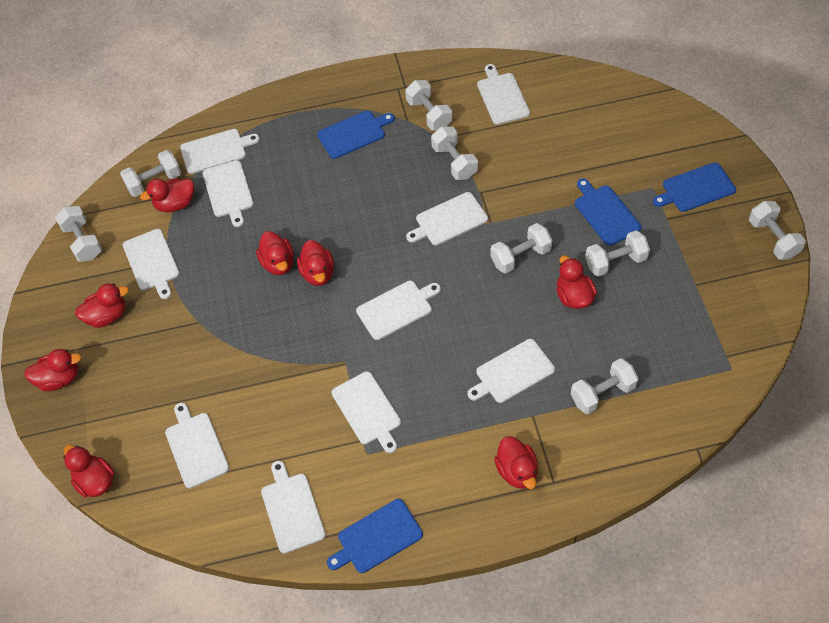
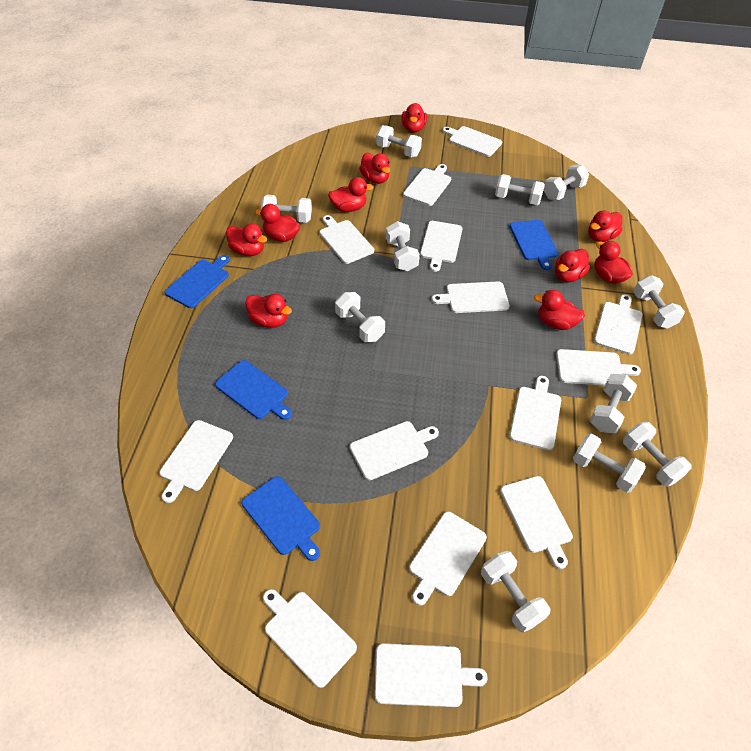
red duck: [24,349,81,391] [63,445,114,497] [75,283,129,328] [140,178,194,212] [256,231,294,275] [297,240,334,286] [494,436,538,489] [556,255,597,309] = 8 -> [226,223,267,256] [245,294,292,328] [255,204,301,242] [328,177,374,212] [359,153,390,184] [401,103,427,132] [534,290,585,330] [555,249,590,282] [588,211,622,242] [594,241,633,284] = 10
white cutting board: [123,229,180,299] [165,403,229,488] [180,129,260,174] [203,160,254,227] [261,461,326,554] [331,371,401,453] [356,281,441,340] [406,192,488,245] [468,339,555,403] [477,64,530,125] = 10 -> [159,420,233,503] [263,589,357,688] [319,215,374,264] [350,421,439,480] [375,643,488,707] [403,164,451,206] [409,512,487,605] [420,221,463,272] [432,281,510,313] [443,126,502,157] [500,476,573,569] [509,376,561,450] [556,349,641,386] [594,294,643,354] = 14
white dumbbell: [55,206,102,262] [120,150,181,197] [405,80,452,131] [431,126,478,180] [490,223,552,274] [571,358,639,414] [585,230,650,277] [749,201,806,260] = 8 -> [261,195,312,223] [335,292,385,342] [376,125,422,157] [386,221,420,271] [481,551,551,633] [495,174,545,205] [543,165,589,200] [573,433,646,493] [590,374,637,433] [623,422,692,487] [633,275,685,329] = 11

